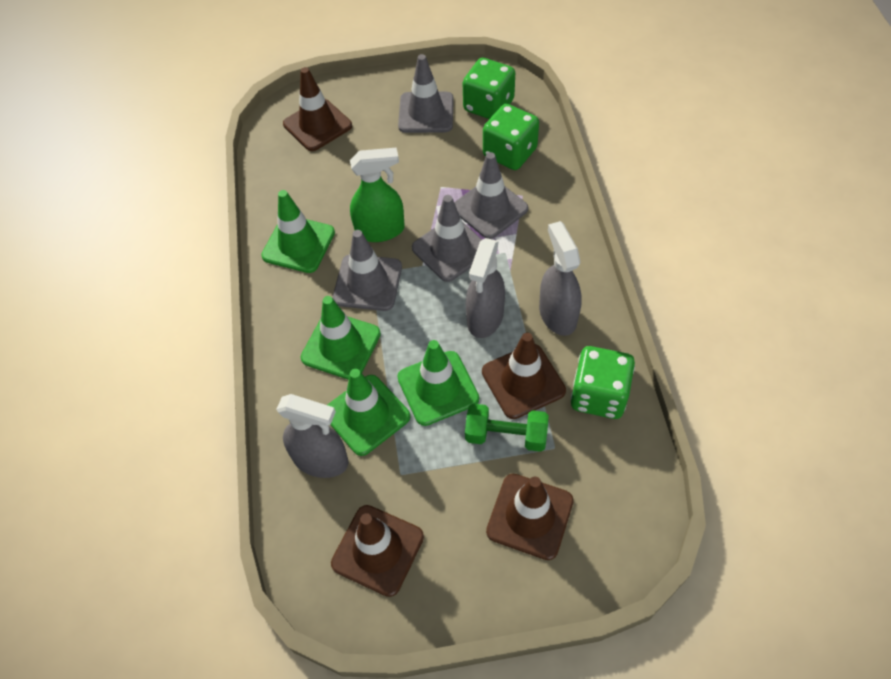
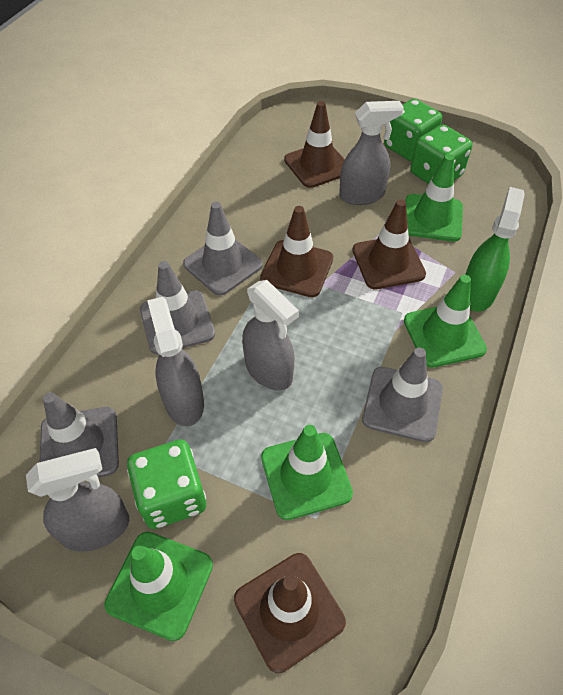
green dumbbell: [465,404,549,452] = 1 -> none = 0
grey spray bottle: [276,394,349,478] [466,238,505,338] [539,221,582,336] = 3 -> [26,448,129,552] [147,297,204,426] [242,280,299,390] [339,101,404,205] = 4

